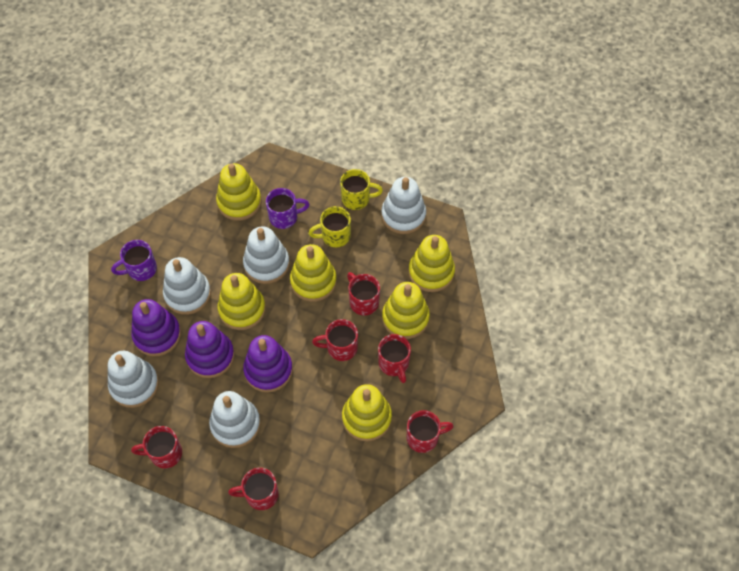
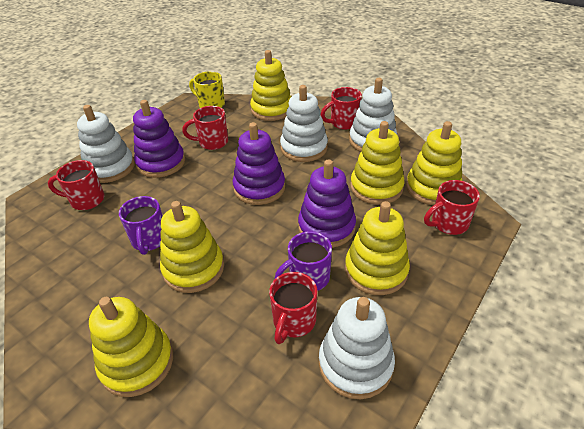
red mug: [131,426,182,468] [228,468,279,510] [312,319,358,361] [347,272,380,316] [378,334,411,383] [406,410,454,453] = 6 -> [48,160,105,210] [182,106,228,150] [269,272,317,344] [321,87,362,130] [424,180,480,235] = 5
white stacking toy: [108,351,159,408] [163,257,211,315] [209,391,260,448] [243,226,290,284] [381,177,426,234] = 5 -> [77,105,135,183] [280,85,328,162] [319,297,395,399] [349,78,397,152] = 4
yellow mug: [308,206,351,247] [340,169,383,210] = 2 -> [189,71,225,108] = 1

